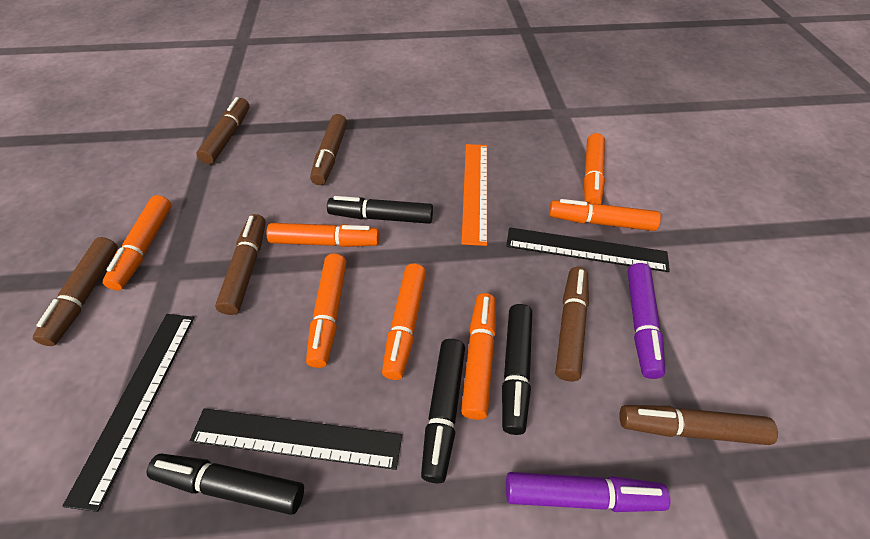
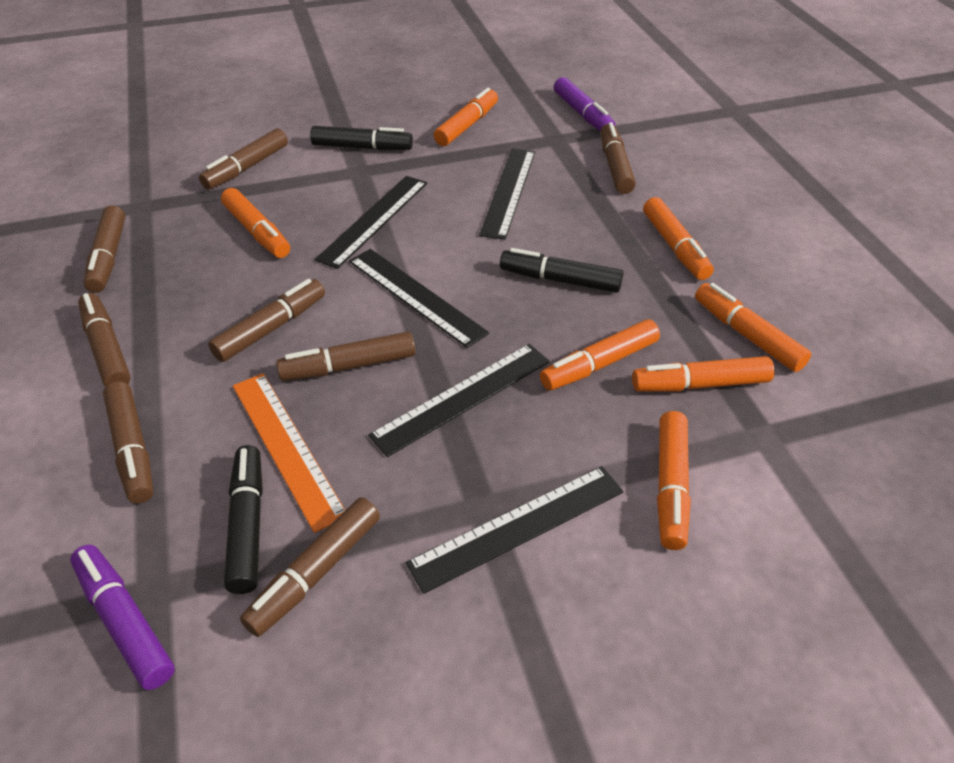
black marker: [147,454,304,515] [327,196,433,224] [421,339,465,483] [502,304,532,435] = 4 -> [224,445,263,594] [310,126,413,150] [500,248,623,293] = 3
black ruler: [62,314,194,512] [190,408,402,470] [506,227,670,272] = 3 -> [315,176,427,269] [349,249,489,348] [368,344,550,457] [406,466,623,594] [479,149,535,240] = 5
brown marker: [33,237,118,346] [196,97,249,164] [215,214,266,315] [310,114,347,185] [555,267,589,381] [619,405,778,445] = 6 -> [78,293,131,387] [83,205,125,293] [103,381,154,503] [199,128,288,190] [208,279,325,362] [240,497,380,637] [276,332,415,381] [600,122,636,194] = 8

